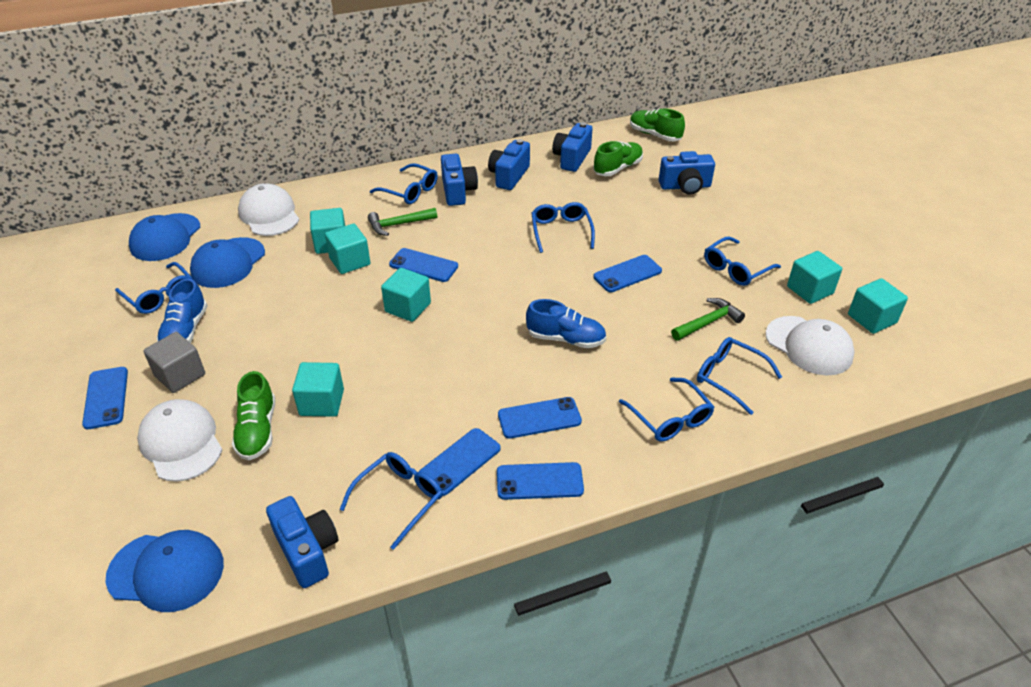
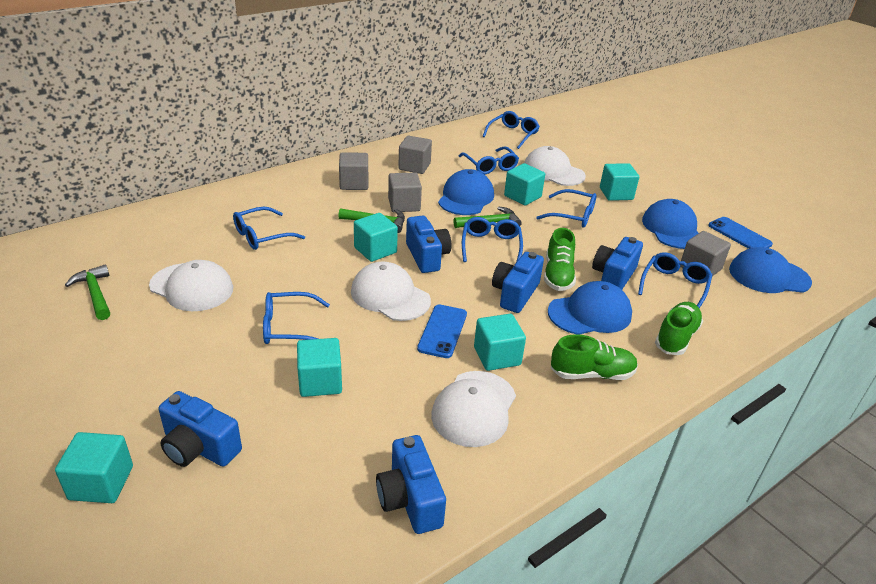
blue cap: [106,530,224,612] [129,213,200,261] [190,237,265,288] = 3 -> [438,169,494,215] [548,281,632,335] [642,199,698,249] [729,247,812,293] = 4
blue phone: [82,367,128,429] [389,248,458,282] [419,428,501,496] [497,462,584,500] [498,397,582,439] [593,255,662,292] = 6 -> [417,304,467,358] [709,217,773,249] = 2
blue shoe: [157,278,207,343] [526,299,606,348] = 2 -> none = 0
green hammer: [368,208,437,236] [671,298,745,341] = 2 -> [65,264,110,320] [338,208,405,233] [453,206,522,228] = 3
grey cube: [143,332,205,393] = 1 -> [339,152,368,190] [388,172,422,212] [398,136,432,174] [680,231,731,276] = 4
white cap: [137,399,222,482] [238,183,299,236] [765,316,855,375] = 3 -> [149,260,233,311] [351,261,431,321] [431,371,516,447] [524,146,586,186] = 4

